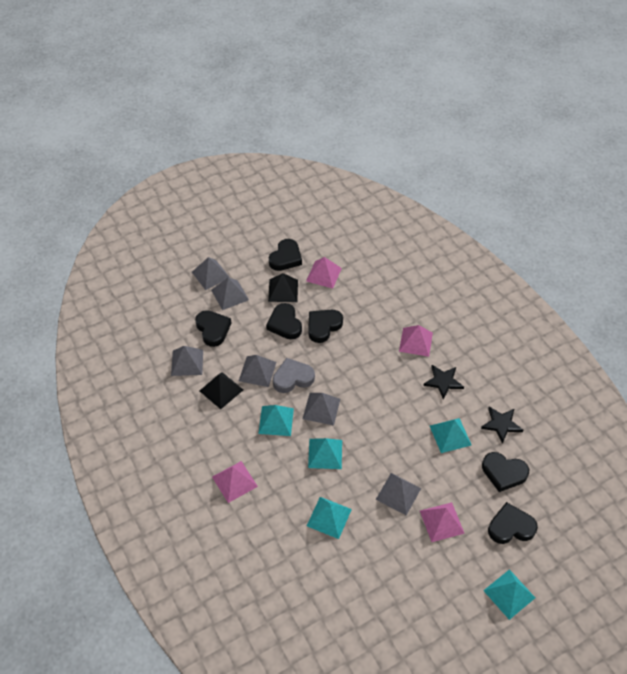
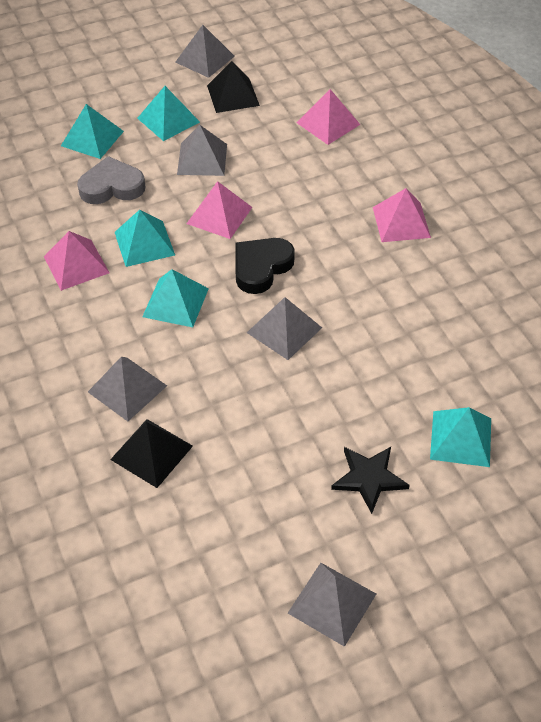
black heart: [195,310,231,347] [266,303,302,339] [269,239,302,271] [308,310,343,343] [482,452,529,492] [488,502,538,544] = 6 -> [235,238,295,294] = 1
black star: [423,365,464,400] [481,407,524,443] = 2 -> [331,447,410,514] = 1
grey pyramid: [171,346,203,376] [192,257,230,290] [211,278,249,310] [239,355,276,387] [302,393,340,426] [376,473,421,515] = 6 -> [88,357,167,421] [175,25,235,78] [177,125,227,176] [247,297,322,360] [288,563,376,647] = 5

